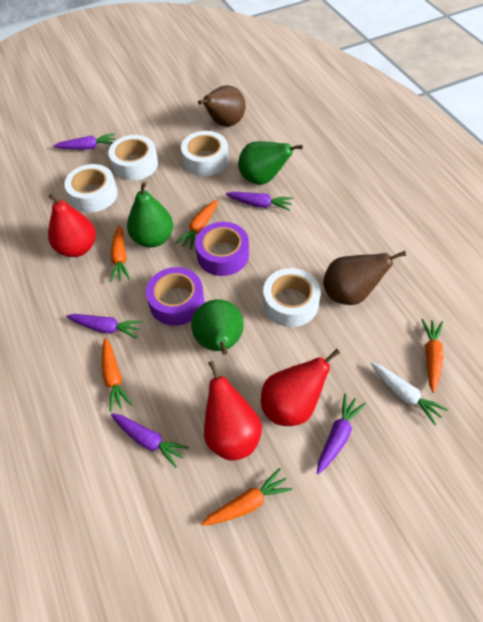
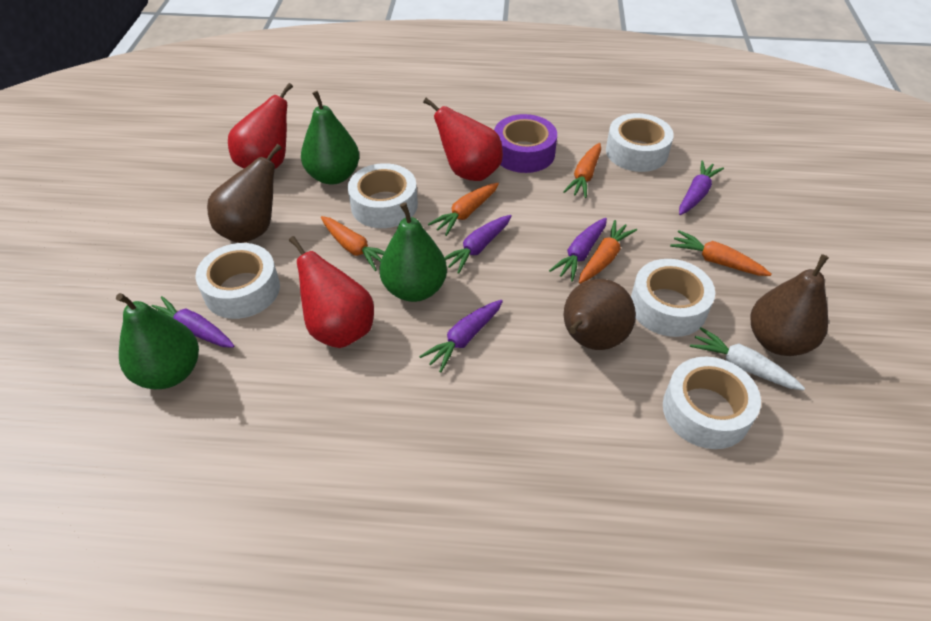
brown pear: [198,85,246,127] [323,251,406,305] = 2 -> [207,144,282,243] [564,279,636,350] [750,254,829,356] = 3
purple tape: [146,267,204,326] [195,222,249,276] = 2 -> [494,114,557,173] = 1
white tape: [64,164,118,212] [108,135,158,181] [181,131,228,176] [263,268,321,327] = 4 -> [195,243,280,319] [348,163,418,228] [606,113,674,172] [631,259,715,337] [663,357,761,449] = 5

